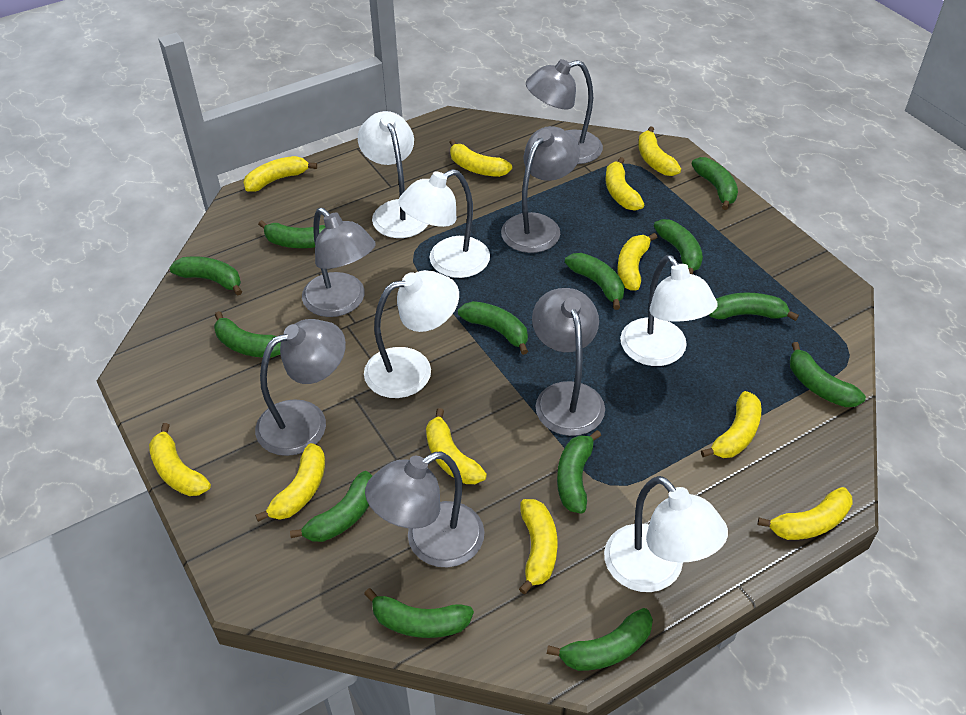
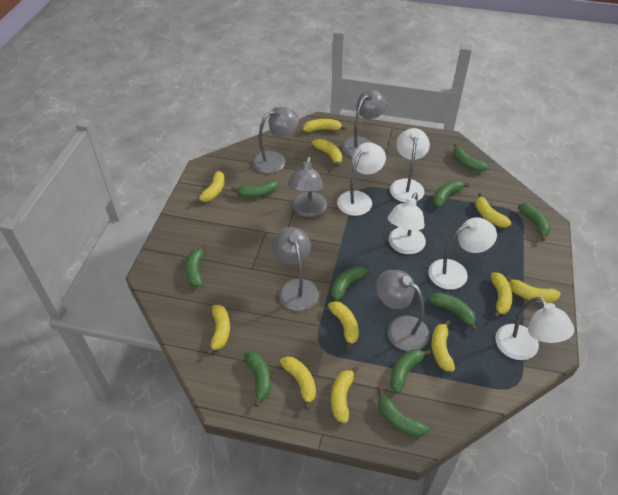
green banana: [169,256,242,295] [214,311,281,358] [258,220,325,248] [290,471,372,542] [364,588,474,638] [458,301,528,355] [547,608,653,671] [557,430,601,514] [565,253,625,310] [654,219,703,274] [691,157,738,210] [709,293,799,321] [790,342,866,407] = 13 -> [185,245,207,287] [231,180,278,198] [244,351,271,407] [331,266,373,301] [378,389,429,437] [390,349,431,393] [429,292,477,331] [433,180,470,207] [453,144,488,172] [518,203,551,241] = 10
grey lamp: [255,319,346,456] [302,208,376,317] [365,451,485,568] [501,126,580,253] [526,59,603,164] [532,288,605,436] = 6 -> [253,107,299,173] [272,227,319,311] [288,156,327,217] [342,89,387,157] [376,270,430,351] = 5

